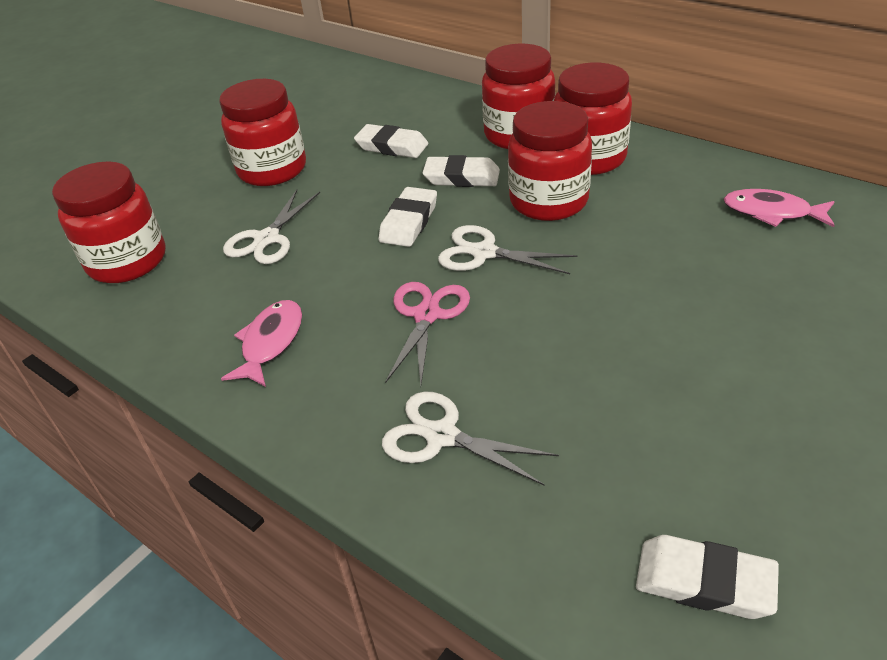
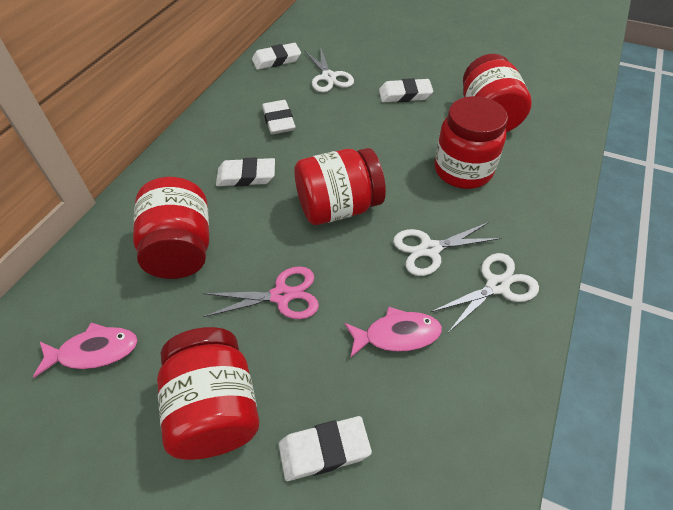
white eraser: [354,124,428,158] [378,187,437,247] [422,155,500,187] [636,535,779,619] = 4 -> [216,157,275,187] [252,43,301,70] [262,100,296,134] [278,416,372,481] [379,78,433,102] = 5

